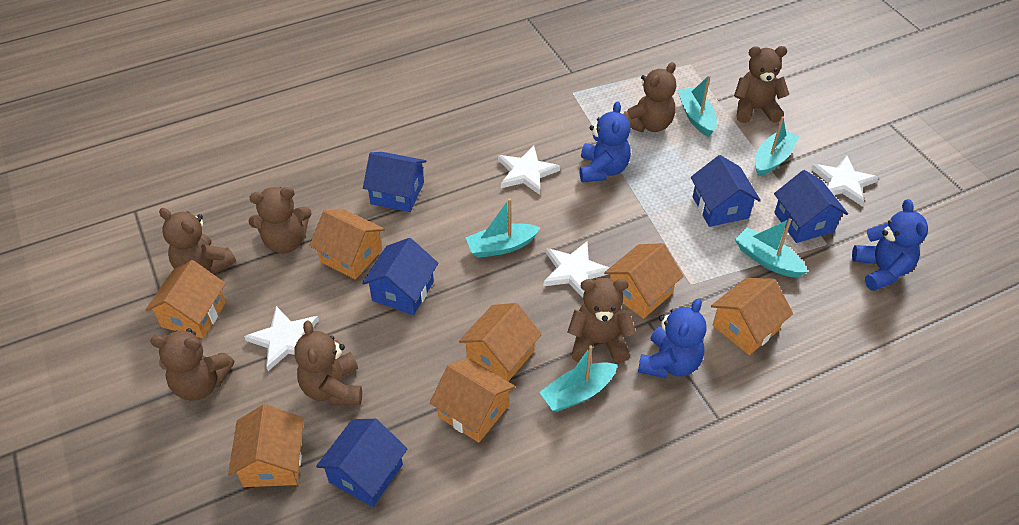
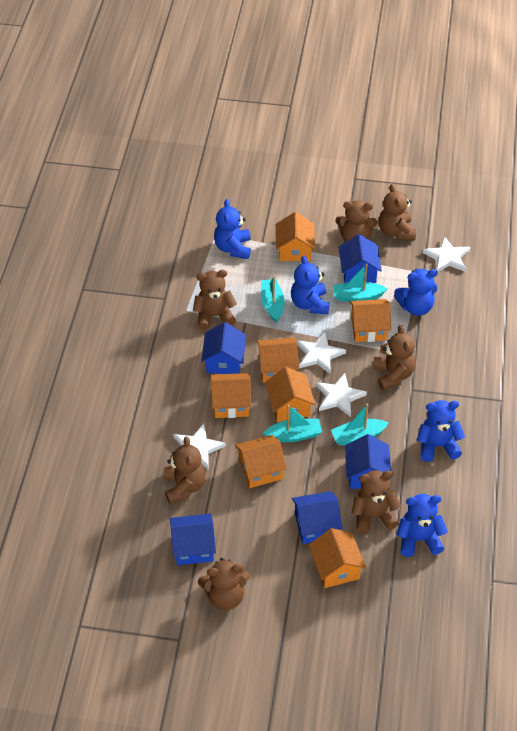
blue teddy bear: [580,102,631,183] [638,298,706,378] [852,199,928,291] = 3 -> [214,199,251,259] [291,256,329,314] [394,269,438,316] [397,494,448,557] [417,400,465,462] = 5
turquoise boat: [465,198,540,258] [539,345,618,412] [678,75,717,137] [735,218,807,278] [755,116,799,176] = 5 -> [261,276,285,323] [263,405,322,442] [331,403,389,446] [333,264,387,302] = 4

